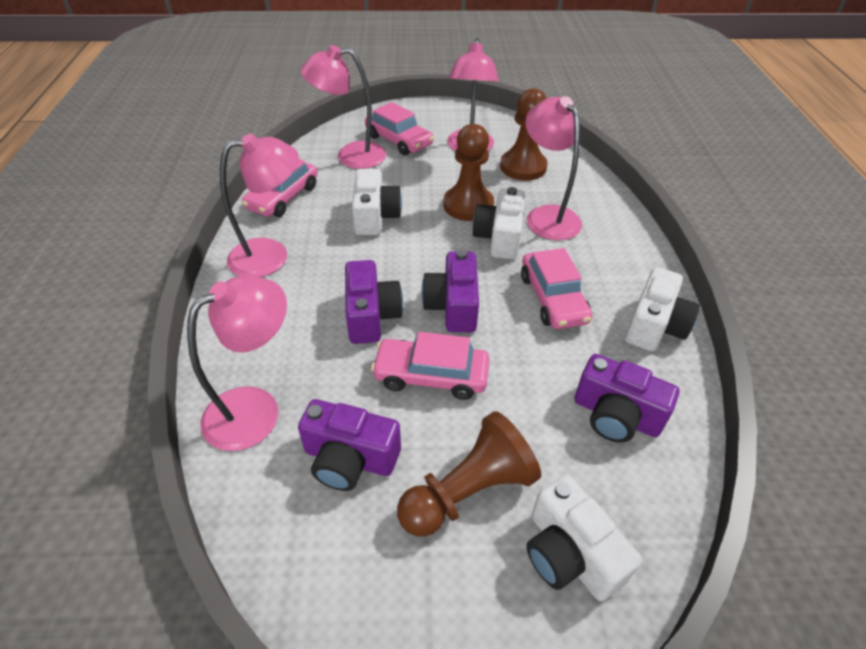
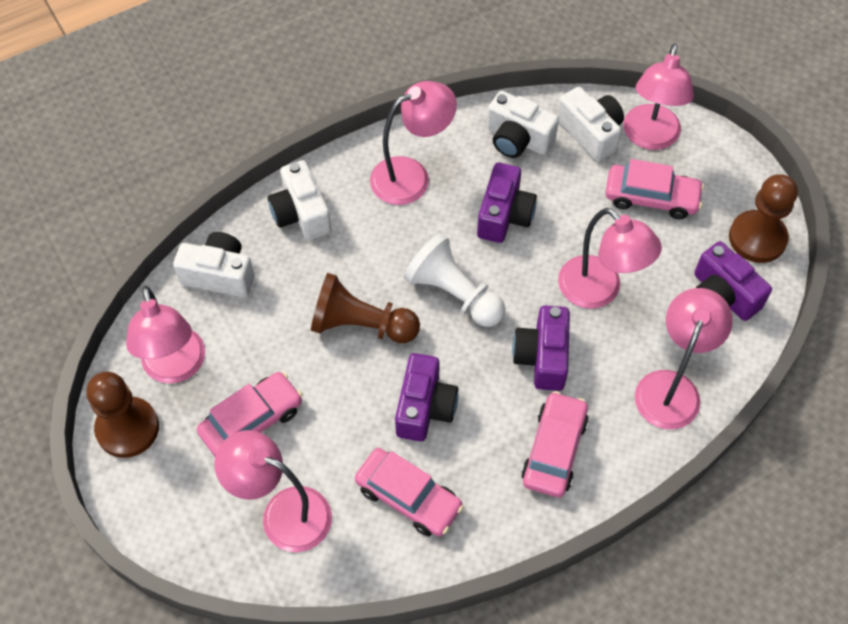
pink lamp: [187,276,287,451] [220,133,299,277] [301,45,386,169] [447,38,499,151] [525,96,582,240] = 5 -> [126,286,205,384] [214,430,332,552] [370,81,457,205] [558,208,662,309] [624,44,694,150] [635,288,733,429] = 6
white pawn: none = 0 -> [404,233,505,327] = 1

